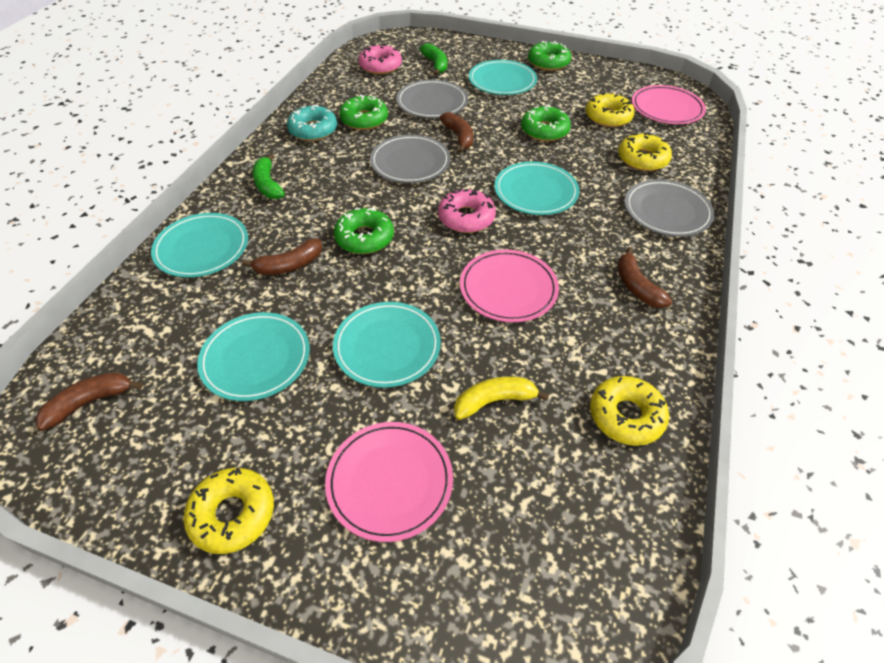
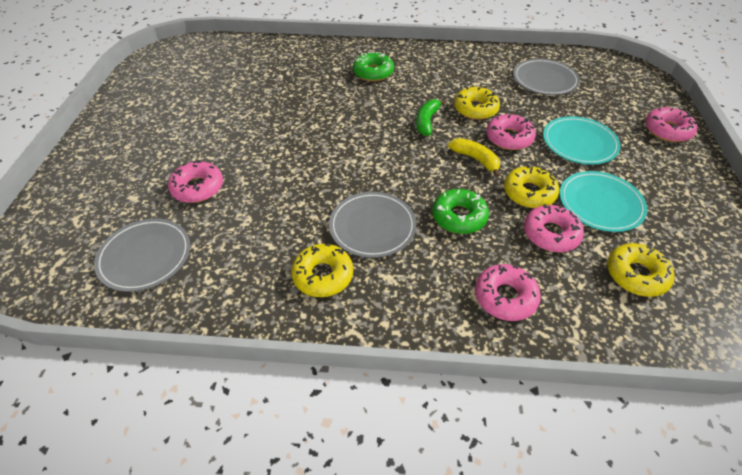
brown banana: [35,372,143,431] [242,238,322,275] [440,112,473,153] [617,247,672,308] = 4 -> none = 0
green banana: [252,153,285,199] [420,43,447,75] = 2 -> [416,99,446,136] = 1
green donut: [334,207,394,254] [339,94,388,130] [521,105,571,141] [528,41,571,71] = 4 -> [353,51,394,81] [432,189,489,234] = 2
pink donut: [358,44,402,75] [438,189,496,233] = 2 -> [168,160,223,203] [475,264,541,321] [486,114,536,150] [524,204,584,252] [645,107,697,142] = 5
pink plate: [325,422,453,542] [460,250,559,322] [632,85,706,124] = 3 -> none = 0
turquoise donut: [287,104,337,141] = 1 -> none = 0
turquoise plate: [151,213,248,278] [197,312,310,401] [333,302,441,388] [469,60,537,95] [495,162,580,215] = 5 -> [543,116,621,165] [560,171,648,232] = 2

